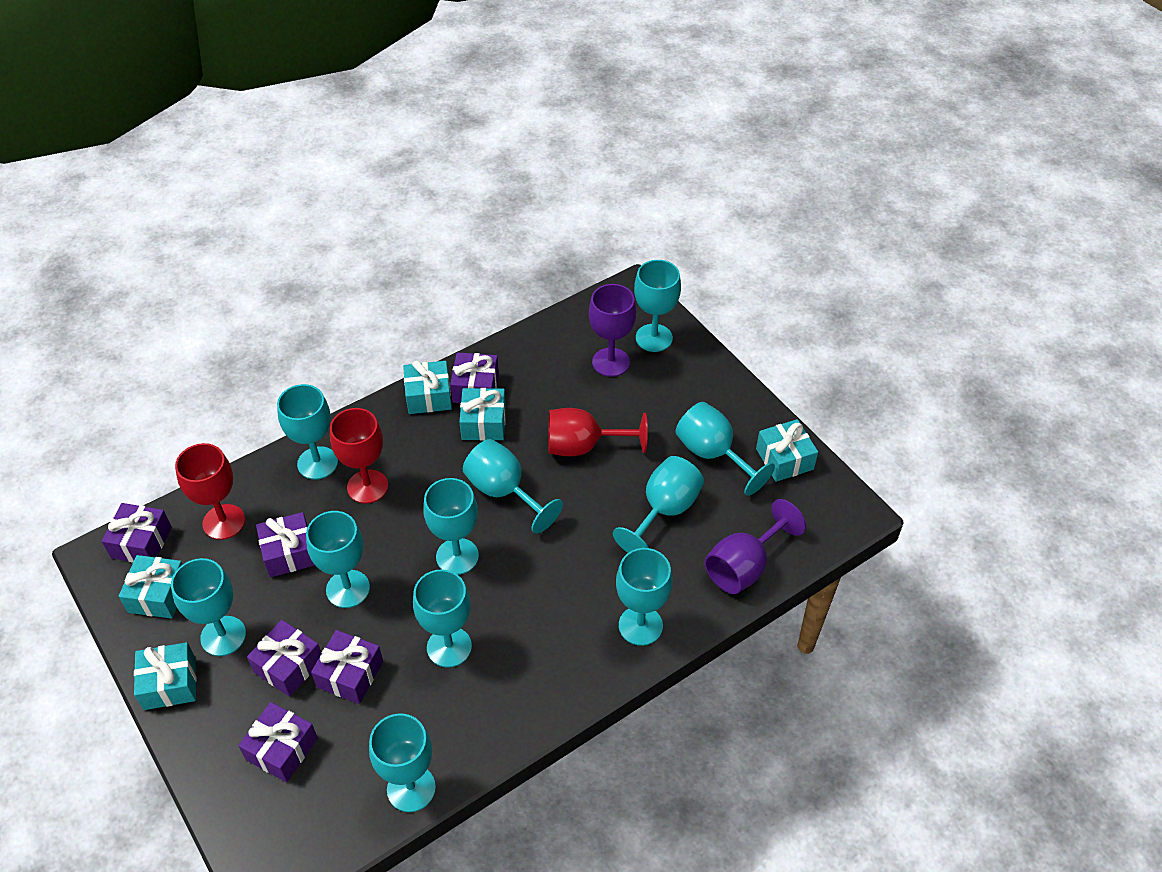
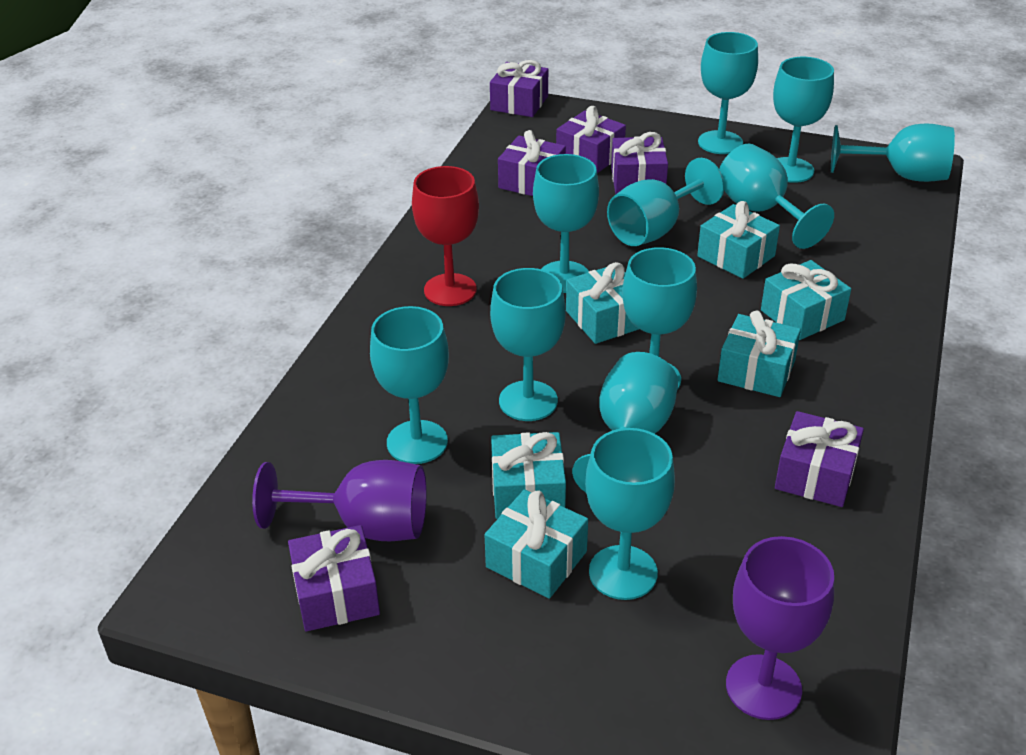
red goblet: [175,443,245,540] [330,408,388,504] [548,408,648,456] = 3 -> [412,166,479,306] = 1
turquoise gift: [119,555,183,619] [134,642,196,710] [403,360,452,414] [459,388,506,441] [756,419,818,482] = 5 -> [485,489,588,599] [491,432,566,519] [566,262,639,344] [697,201,780,279] [718,311,801,397] [761,260,851,340] = 6

